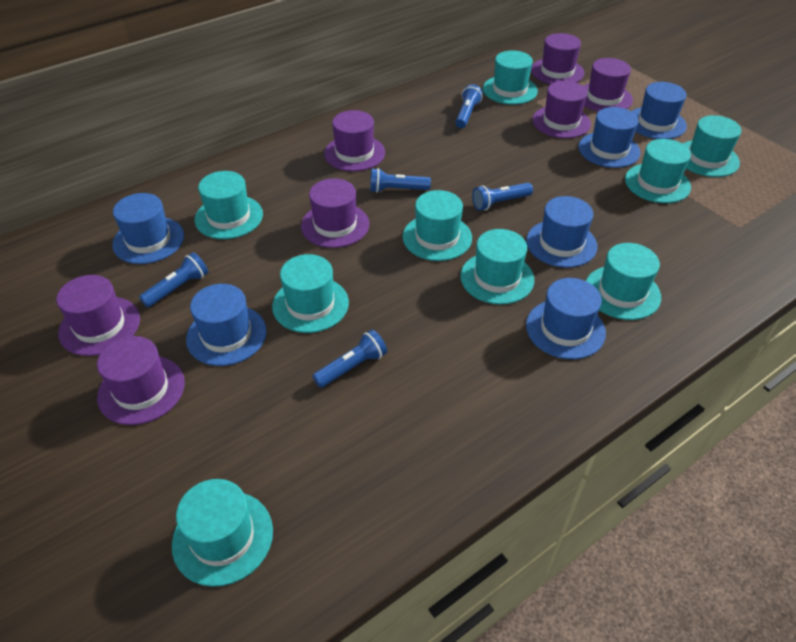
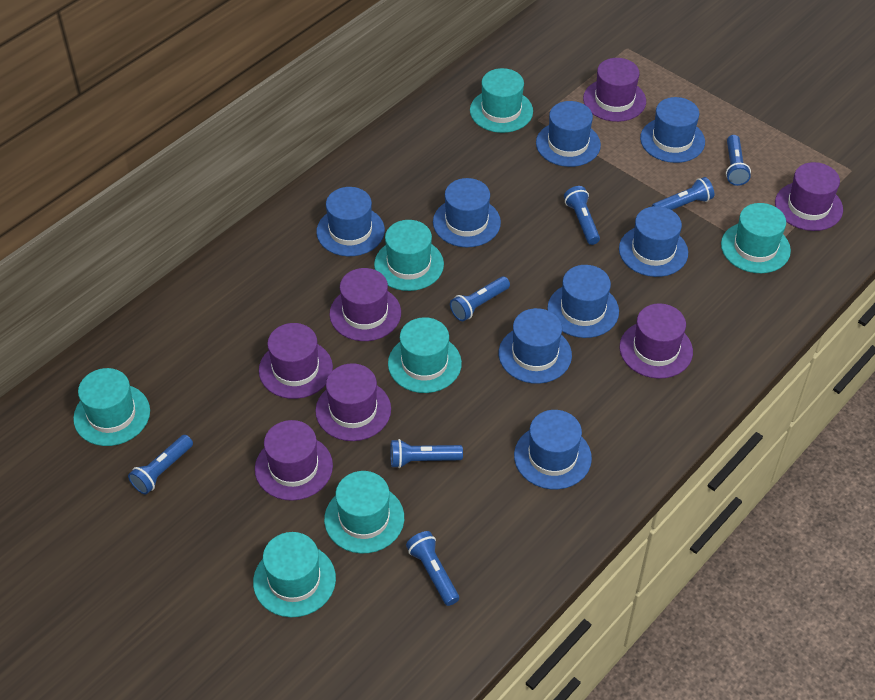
blue flashlight: [139,252,208,307] [313,329,387,388] [370,168,431,193] [455,84,483,128] [472,183,533,211] = 5 -> [128,435,193,495] [390,439,463,468] [406,531,459,606] [450,276,510,321] [564,186,600,245] [652,177,714,210] [726,135,751,186] = 7
blue hat: [112,193,184,264] [186,284,267,366] [526,196,597,268] [526,278,606,359] [579,107,641,168] [631,82,687,139] = 6 -> [316,187,385,256] [433,178,501,247] [499,308,572,384] [514,410,592,489] [536,101,601,167] [547,265,619,338] [619,206,688,277] [640,97,705,163] = 8
turquoise hat: [172,479,273,587] [195,171,263,239] [272,254,349,333] [403,190,472,261] [460,229,534,304] [483,50,538,105] [586,243,661,320] [625,139,691,203] [682,115,741,177] = 9 -> [73,368,150,446] [253,532,336,617] [324,471,404,553] [374,220,444,291] [388,317,462,393] [470,68,533,133] [721,203,791,273] = 7

